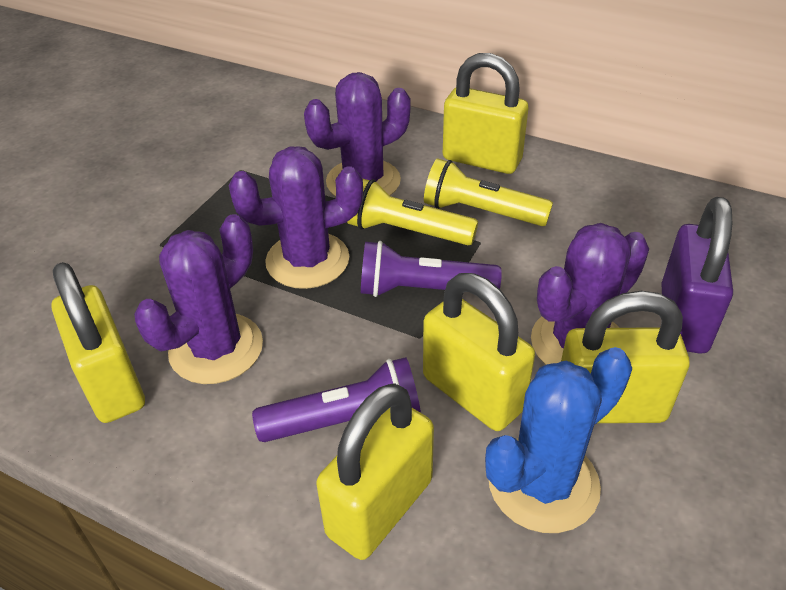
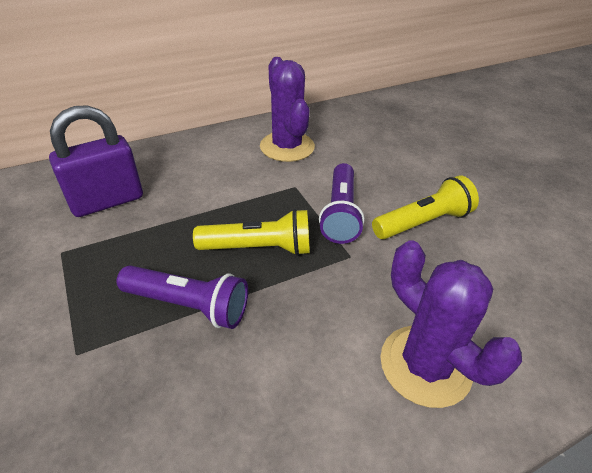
blue cactus: [485,347,632,533] = 1 -> none = 0
purple cactus: [134,214,263,384] [229,146,363,289] [304,72,411,197] [531,223,649,365] = 4 -> [260,57,315,162] [380,241,522,408] = 2
yellow padlock: [51,262,145,423] [316,383,434,560] [423,273,535,431] [443,53,528,174] [561,291,690,423] = 5 -> none = 0

